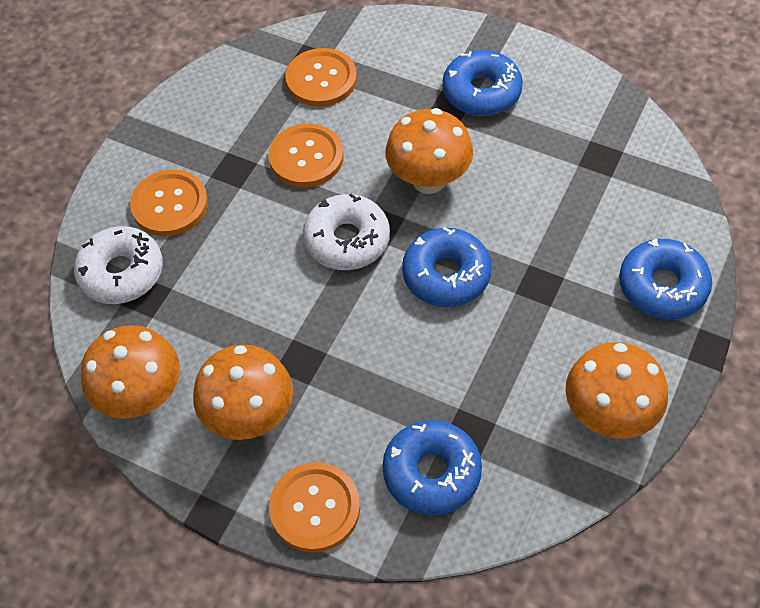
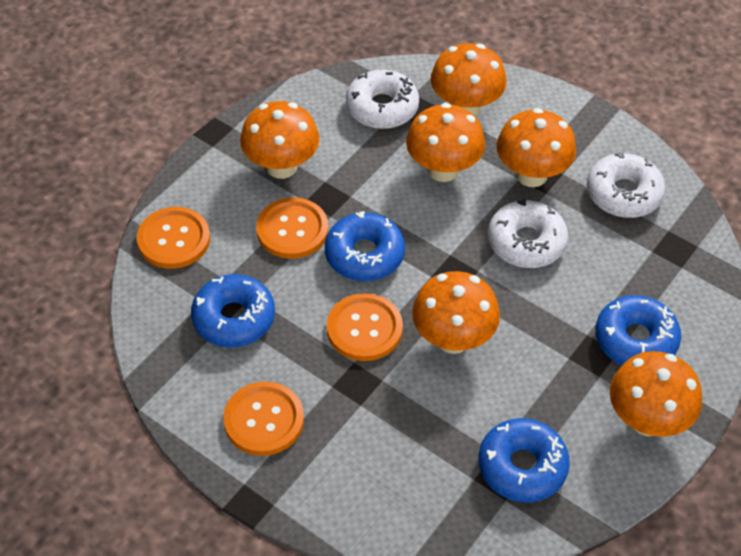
orange mushroom: [81,325,180,419] [193,344,293,440] [386,108,473,194] [565,342,668,439] = 4 -> [240,101,319,179] [406,103,485,182] [412,271,500,354] [431,43,507,117] [497,108,576,187] [610,351,702,437] = 6
white donut: [74,226,163,304] [303,193,390,270] = 2 -> [346,70,419,129] [488,199,568,268] [587,152,665,218] = 3

